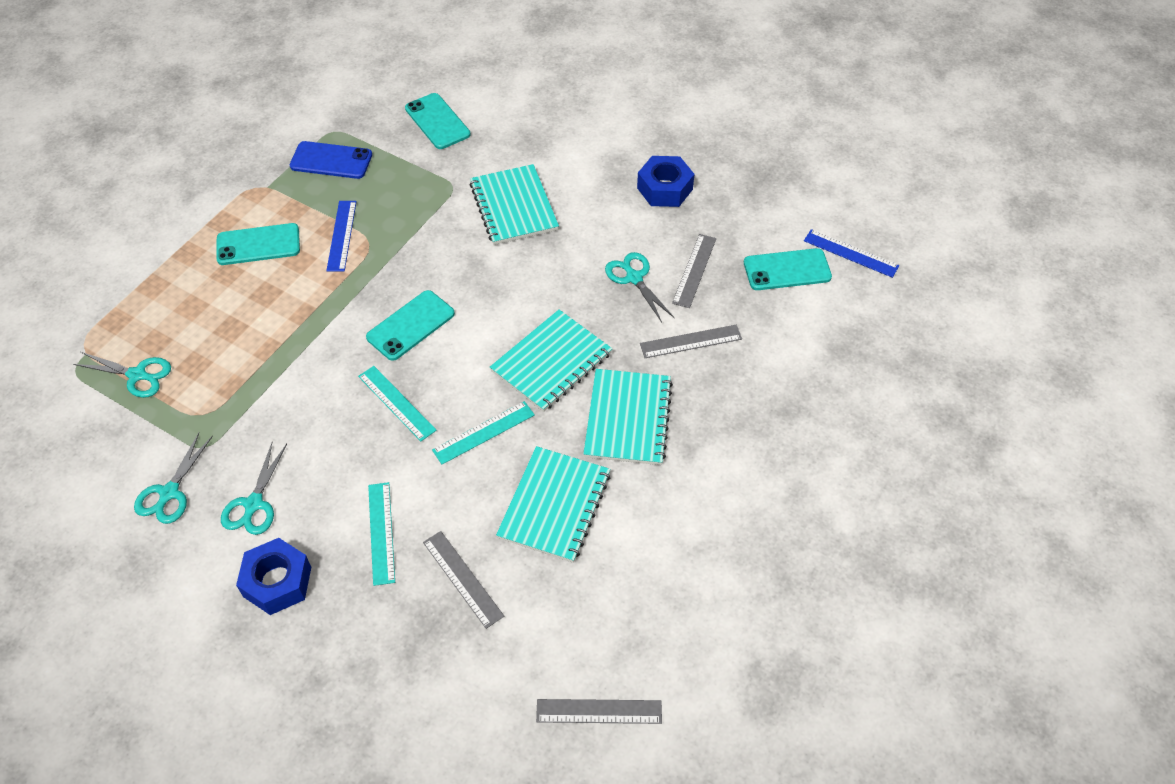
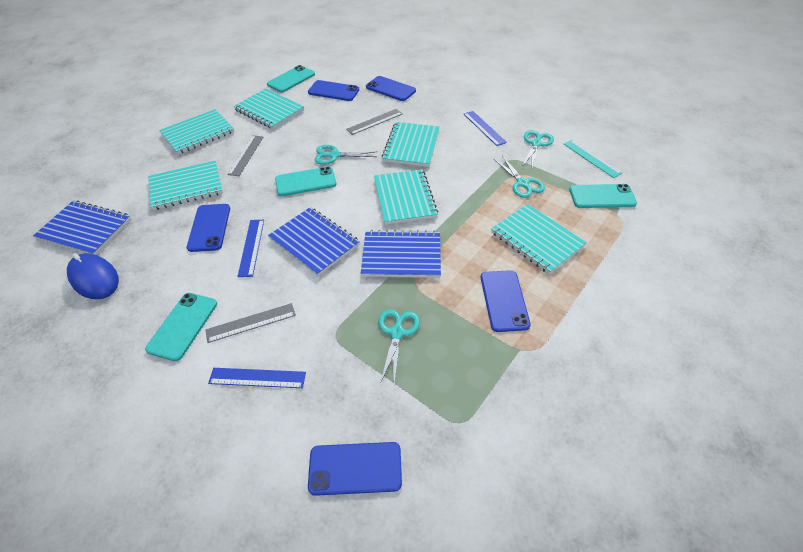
blue mouse: none = 0 -> [67,253,119,299] = 1
blue notebook: none = 0 -> [33,200,131,255] [268,207,360,276] [361,230,441,278] = 3
blue nut: [236,538,311,615] [637,156,694,207] = 2 -> none = 0
blue phone: [290,141,372,179] = 1 -> [187,204,230,252] [308,80,359,101] [308,442,402,496] [366,76,416,101] [481,270,531,332] = 5
blue ruler: [326,201,357,272] [804,229,899,278] = 2 -> [208,368,306,388] [237,220,264,277] [464,111,507,146] = 3
grey ruler: [423,531,504,629] [536,699,662,724] [640,325,742,358] [672,234,716,308] = 4 -> [205,303,296,343] [227,135,263,176] [346,109,403,135] = 3
turquoise notebook: [469,164,559,245] [490,310,612,412] [496,446,610,563] [583,369,673,465] = 4 -> [148,161,223,210] [159,109,234,155] [234,88,304,129] [374,169,438,225] [382,122,440,167] [491,204,587,274] = 6
turquoise ruler: [358,366,437,441] [368,482,395,586] [432,401,535,464] = 3 -> [564,140,622,178] = 1

